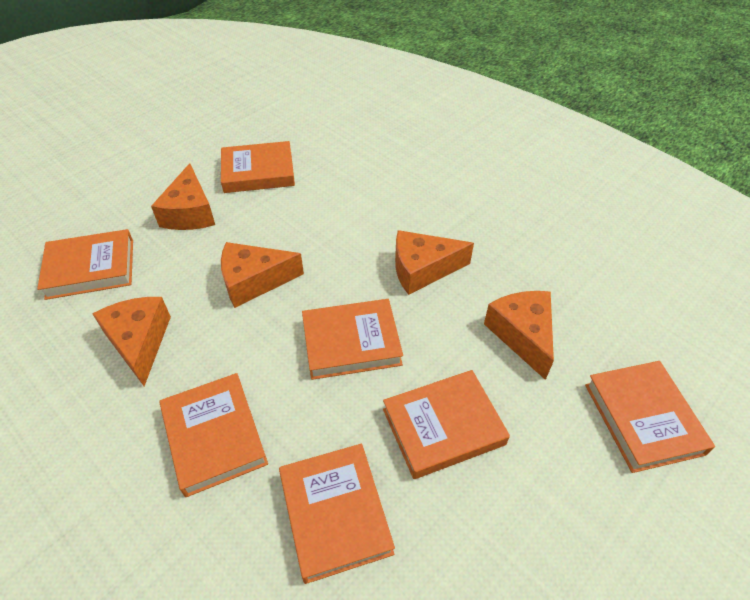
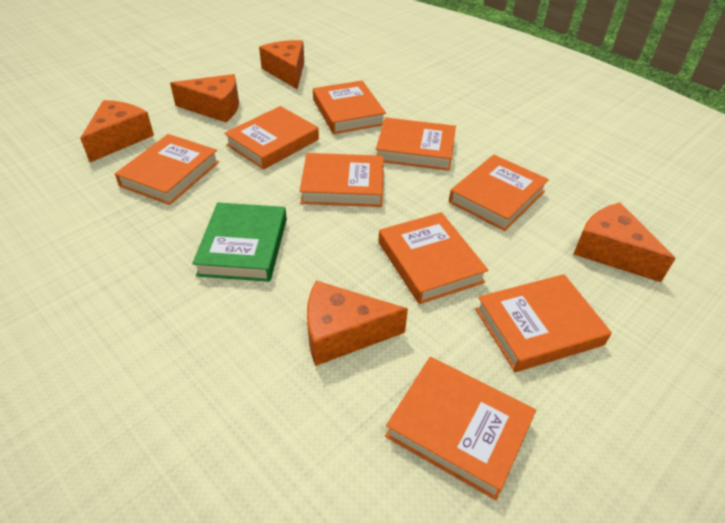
green book: none = 0 -> [192,203,287,282] = 1
orange book: [37,229,133,300] [160,373,268,497] [221,141,295,193] [279,443,395,584] [302,299,403,380] [383,370,510,479] [585,361,715,473] = 7 -> [115,134,219,205] [224,106,319,170] [299,153,384,207] [313,81,386,134] [376,117,456,171] [378,212,488,304] [385,357,536,500] [449,155,549,231] [475,274,612,372] = 9

